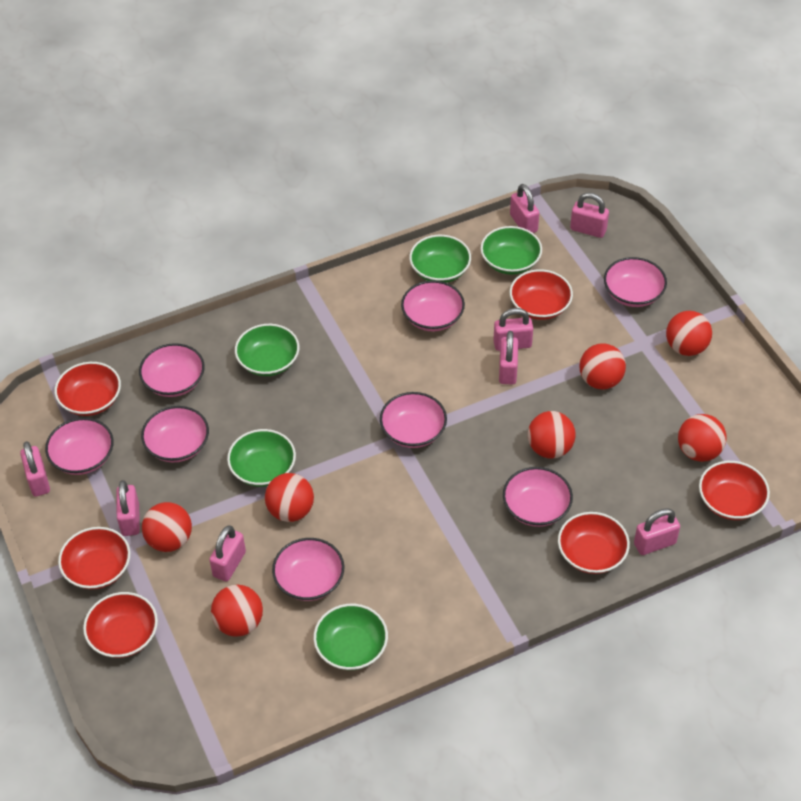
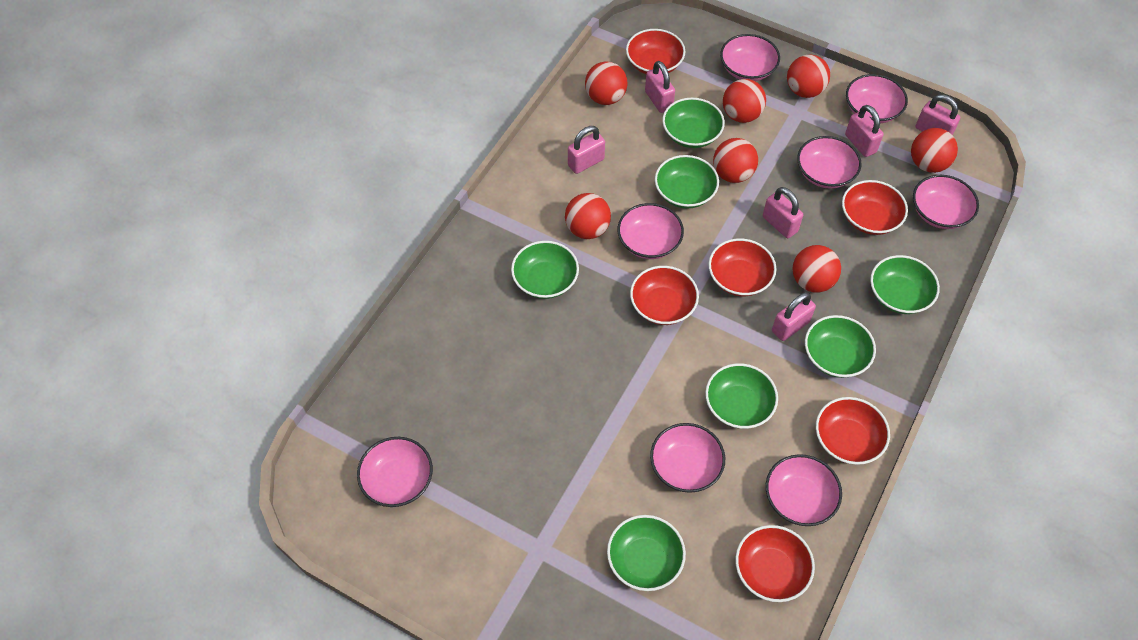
green bowl: [227,429,296,487] [235,324,299,376] [313,604,388,670] [409,235,471,283] [480,226,542,275] = 5 -> [511,241,579,299] [607,515,686,591] [655,155,719,208] [662,98,725,148] [705,363,778,429] [805,315,876,378] [870,255,940,314] = 7
pink padlock: [20,441,50,497] [116,480,140,536] [209,525,246,582] [493,308,533,351] [499,331,518,385] [510,184,539,233] [570,193,609,238] [634,508,680,555] = 8 -> [568,126,605,174] [645,61,675,113] [763,187,803,238] [772,292,816,341] [845,105,884,157] [916,95,960,135] = 6

